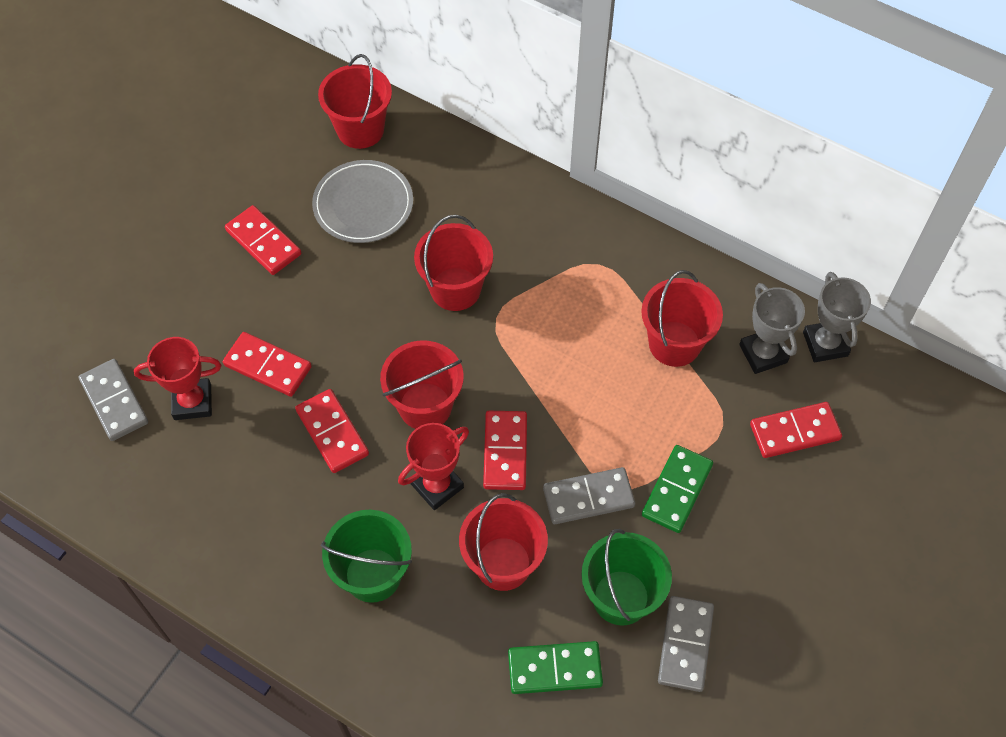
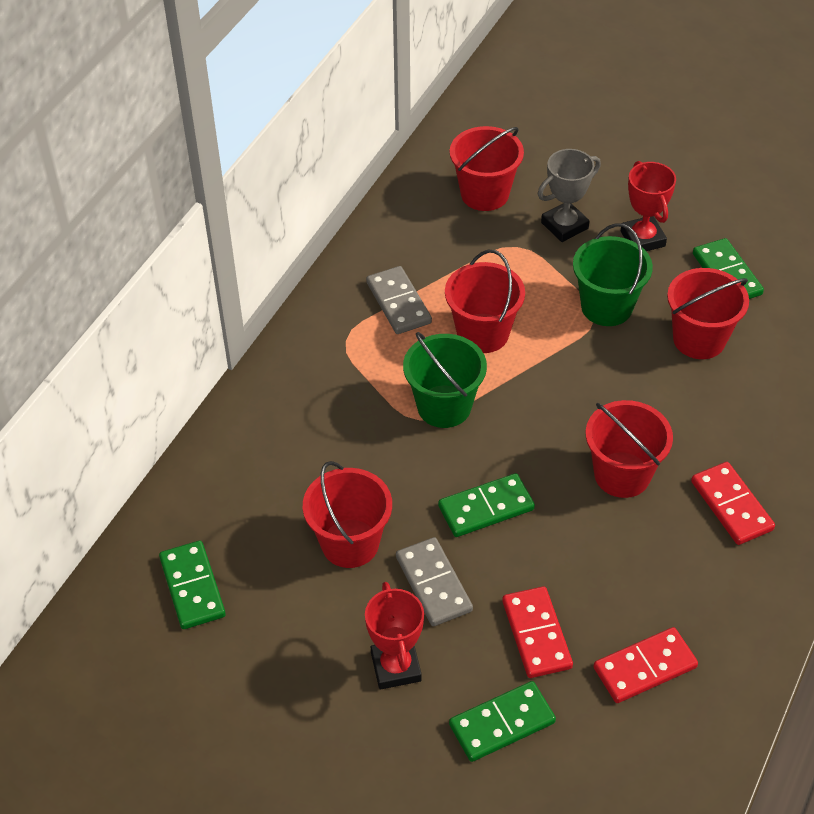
green domino: [508,641,603,694] [642,445,713,533] = 2 -> [159,541,226,629] [438,473,535,537] [449,681,556,762] [693,238,764,299] = 4
grey domino: [79,359,148,441] [543,467,635,524] [658,596,714,692] = 3 -> [366,266,432,334] [396,537,473,626] = 2
grey plate: [312,160,413,243] = 1 -> none = 0
grey trophy: [739,283,805,374] [803,272,871,362] = 2 -> [538,149,601,242] = 1
red domino: [223,332,311,397] [225,205,301,275] [295,389,369,473] [483,411,527,490] [750,402,842,458] = 5 -> [502,586,573,678] [593,627,698,703] [691,462,775,545] = 3

